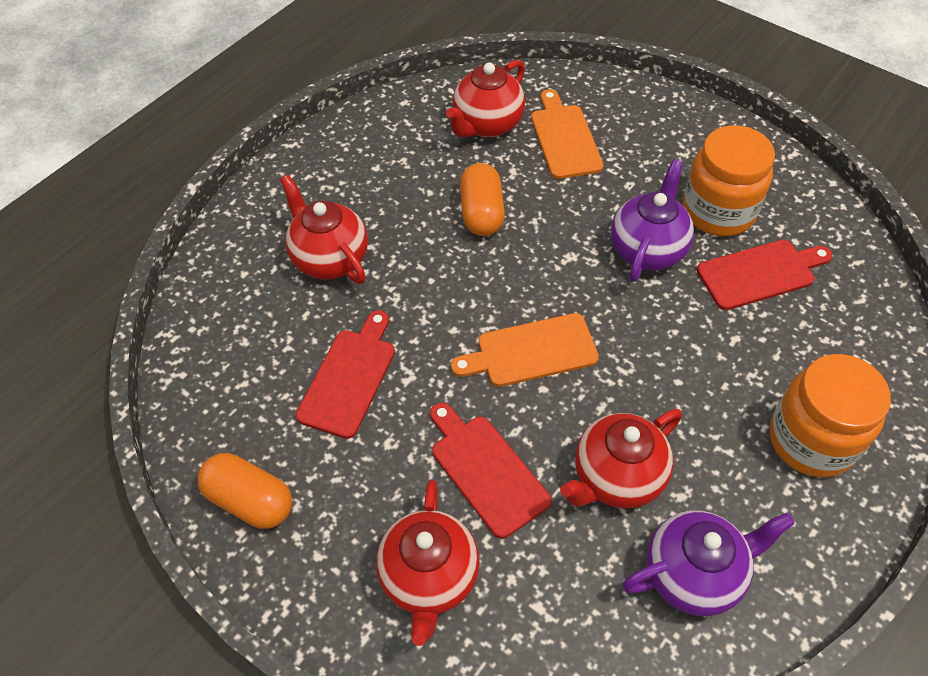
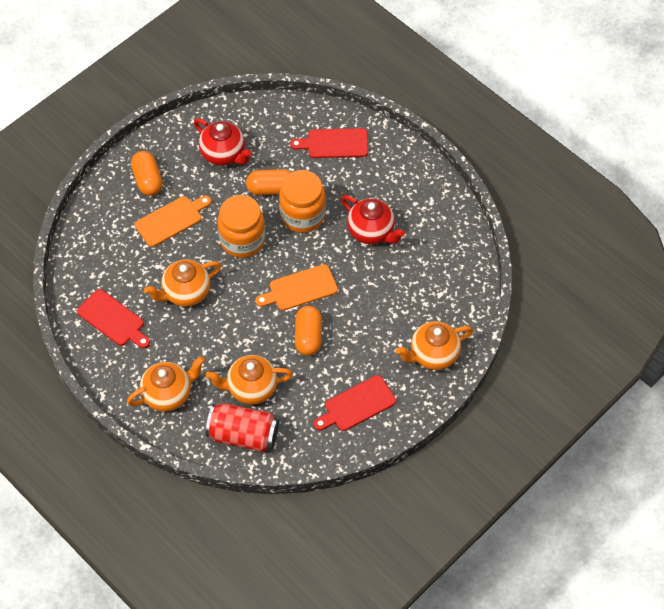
orange capsule: [197,453,292,529] [460,163,505,236] = 2 -> [131,151,162,196] [246,169,292,195] [295,306,322,356] = 3
orange teapot: none = 0 -> [127,356,205,412] [144,259,221,307] [206,355,293,405] [396,321,473,370] = 4
purple teapot: [611,159,694,282] [622,510,795,616] = 2 -> none = 0
red can: none = 0 -> [206,403,279,452] = 1
red teapot: [280,175,368,284] [376,480,480,646] [446,60,525,138] [560,409,682,509] = 4 -> [194,118,252,166] [341,195,405,244] = 2

